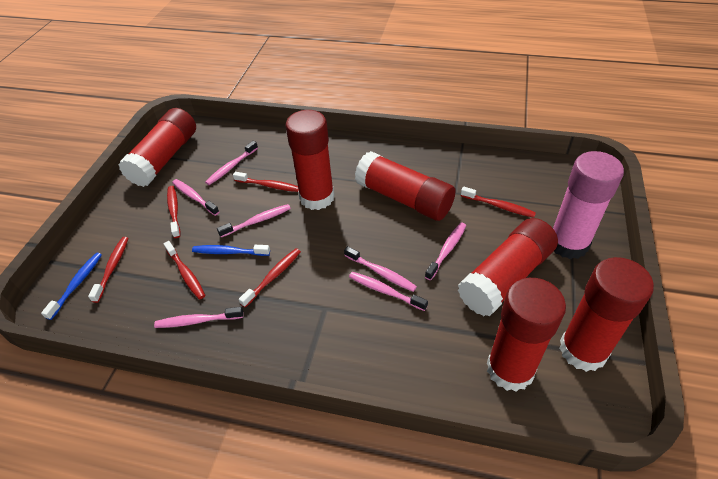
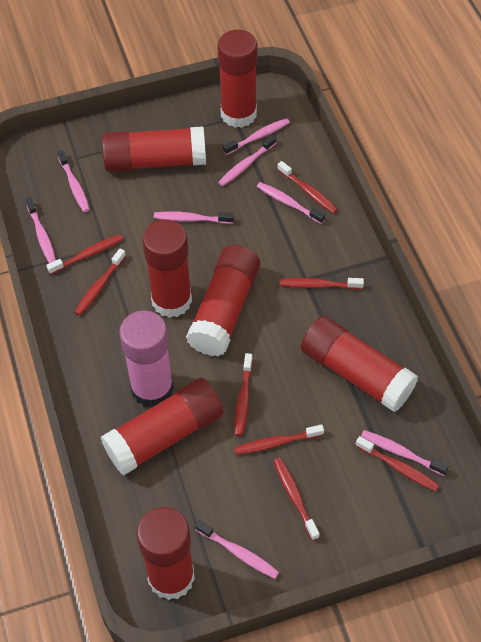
blue toothbrush: [41,253,102,320] [192,245,270,256] = 2 -> none = 0
pink toothbrush: [154,307,243,328] [172,179,219,216] [205,141,258,185] [217,204,291,237] [344,246,417,292] [349,272,428,311] [425,223,466,280] = 7 -> [26,198,56,263] [57,150,90,212] [154,212,234,224] [195,520,279,579] [218,135,276,186] [223,118,290,155] [257,182,325,224] [361,430,449,476] = 8
red glue stick: [118,108,196,187] [286,110,335,210] [355,151,456,221] [458,218,558,316] [487,278,566,392] [559,257,654,372] = 6 -> [101,378,223,476] [102,126,206,172] [137,507,195,600] [142,219,192,318] [186,245,260,356] [217,30,258,128] [301,316,418,412] = 7
red toothbrush: [88,237,128,303] [163,241,205,299] [167,186,180,238] [233,172,299,192] [239,248,301,308] [461,186,536,218] = 6 -> [46,235,123,274] [74,249,126,316] [234,353,253,436] [234,424,324,455] [273,457,320,541] [277,161,338,214] [280,278,364,289] [355,436,439,492] = 8

